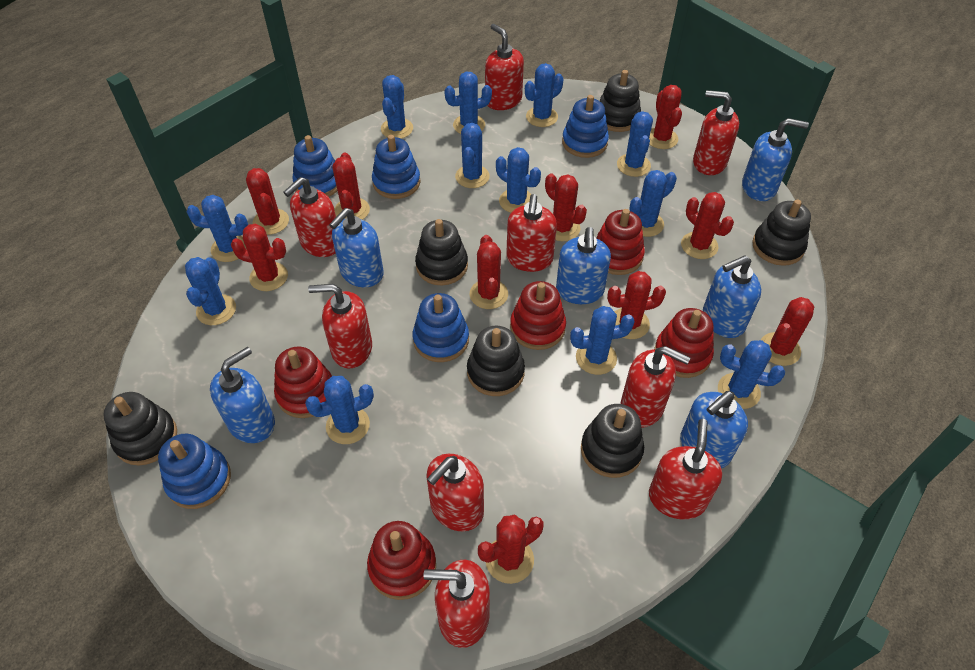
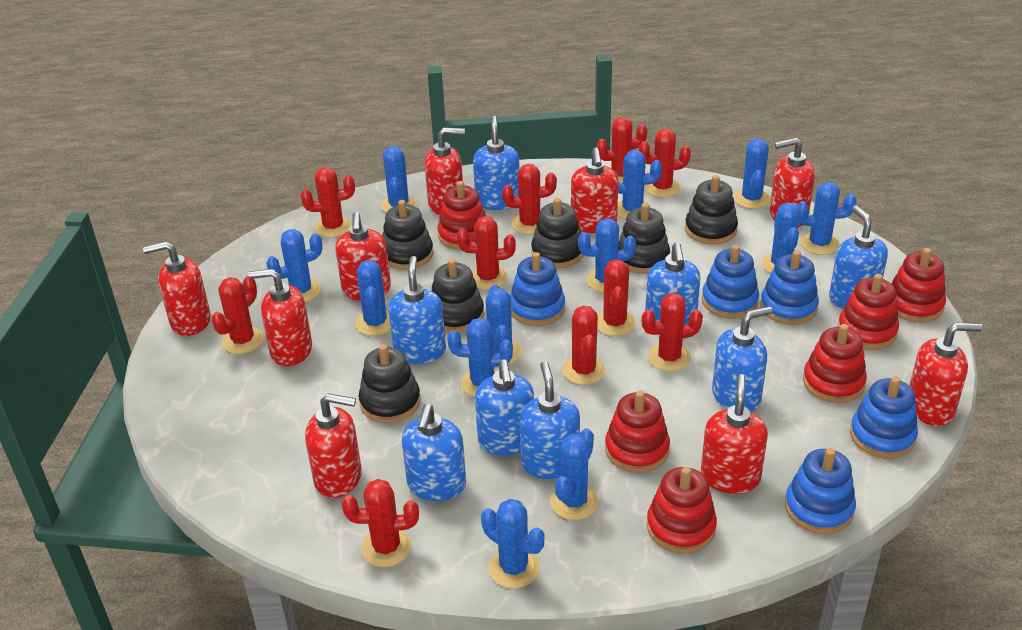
blue soap dispenser: [210,347,275,443] [329,208,384,287] [556,227,611,304] [680,391,748,468] [703,255,761,338] [742,118,809,201] = 6 -> [388,256,446,364] [402,404,466,501] [473,116,520,210] [475,360,534,456] [520,361,580,479] [645,242,700,325] [712,306,772,412] [829,205,888,309] = 8
red stacking toy: [274,347,332,418] [367,521,436,600] [510,281,566,350] [596,209,645,275] [654,308,714,378] = 5 -> [437,181,486,250] [605,390,670,473] [647,467,717,554] [803,324,867,403] [838,274,899,350] [891,248,946,323] = 6

